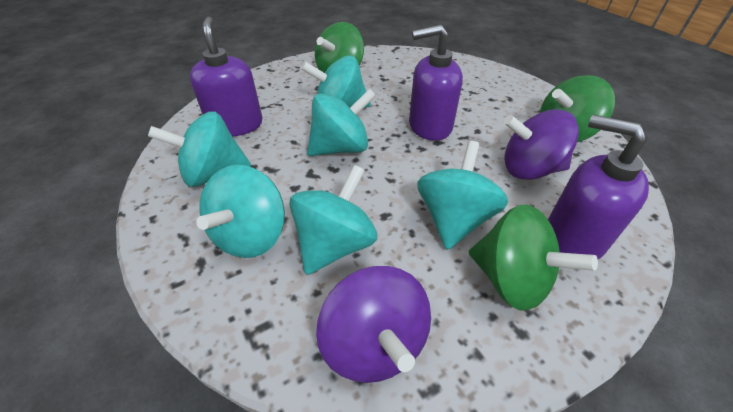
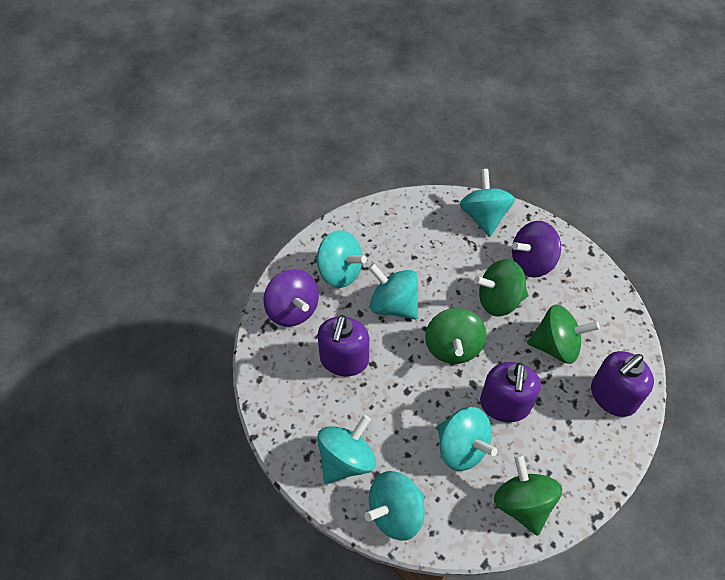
green spinning top: [315,22,364,73] [469,205,598,311] [540,75,615,142] = 3 -> [425,308,487,364] [474,259,528,317] [494,454,562,536] [527,304,600,364] = 4

